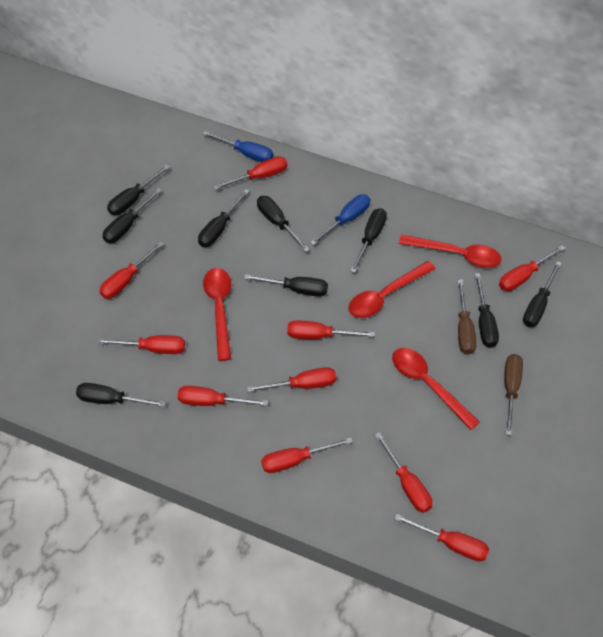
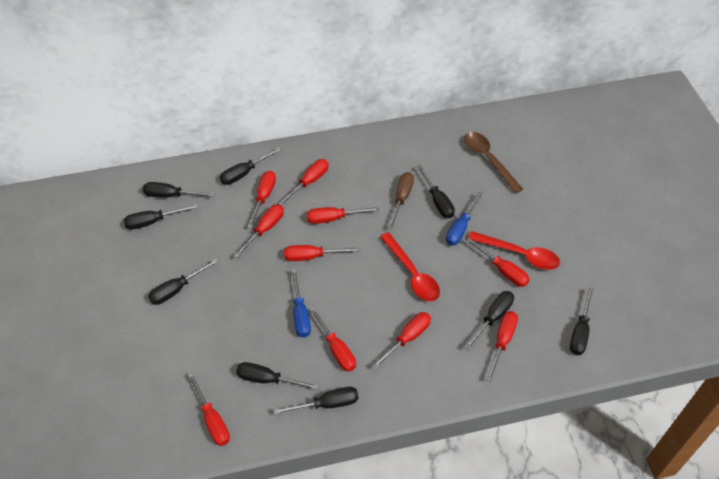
brown screwdriver: [457,280,477,355] [504,354,523,435] = 2 -> [388,172,414,229] = 1
brown spoon: none = 0 -> [464,132,523,193] = 1
red spoon: [203,268,231,361] [348,261,436,318] [392,348,480,430] [399,234,501,268] = 4 -> [380,232,440,301] [468,231,560,270] = 2

